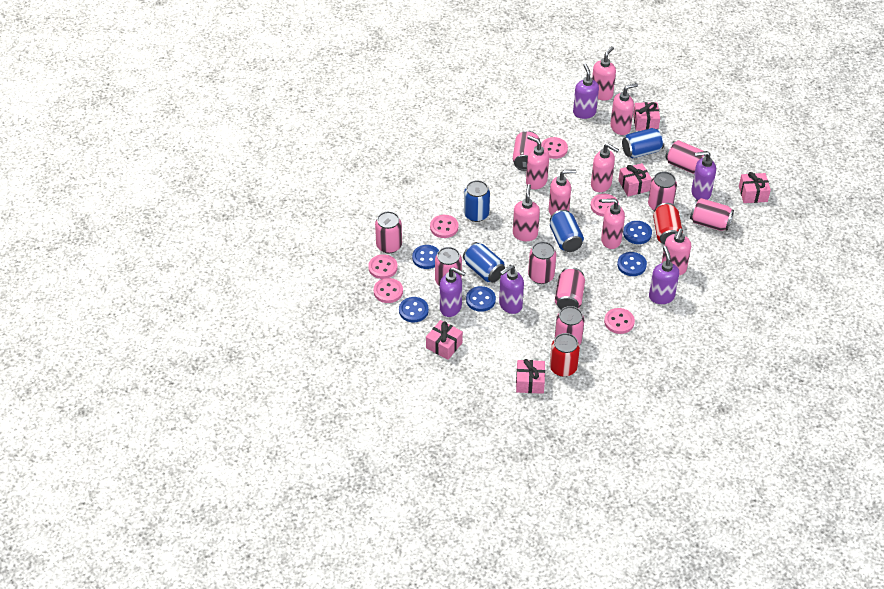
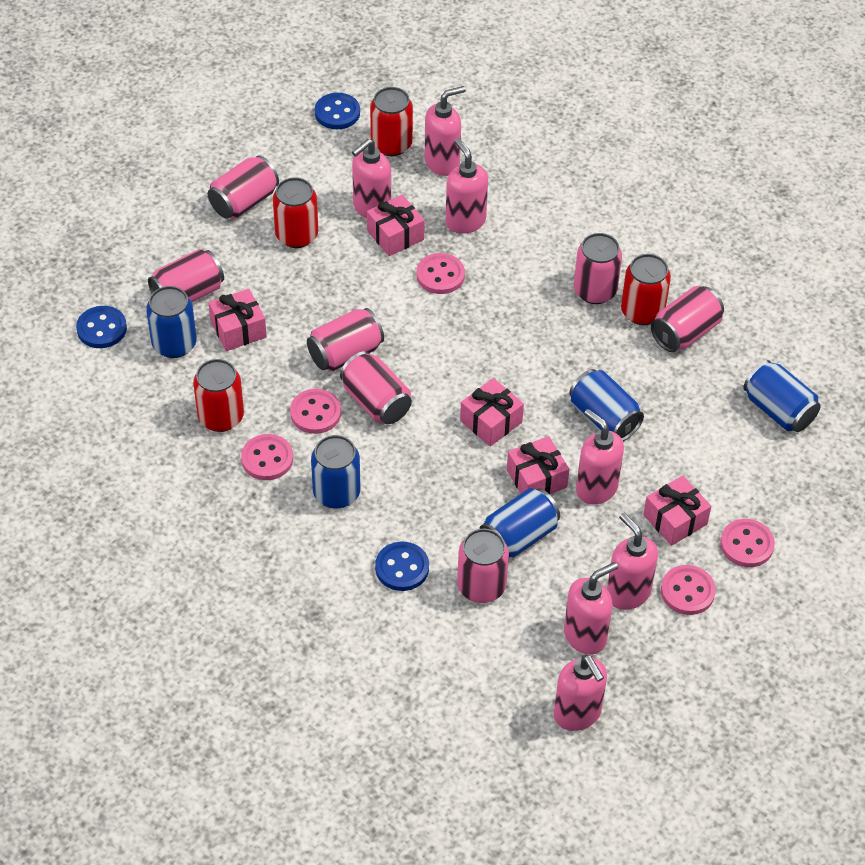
blue button: [399,297,429,322] [412,245,439,269] [466,286,496,312] [617,252,647,276] [623,221,652,244] = 5 -> [76,306,127,348] [315,93,360,129] [375,542,429,591] = 3
blue can: [463,242,505,282] [464,180,490,222] [550,210,584,252] [622,128,664,158] = 4 -> [146,286,197,358] [311,435,360,509] [479,488,560,557] [569,369,644,441] [744,360,821,432] = 5
pink button: [368,254,398,279] [374,278,403,303] [430,215,458,238] [541,137,568,159] [590,194,619,217] [604,308,635,334] = 6 -> [241,434,293,480] [290,389,341,434] [416,253,465,294] [661,565,716,615] [720,519,775,567] = 5
pink can: [375,211,402,253] [435,247,462,286] [513,131,540,171] [528,241,556,284] [555,267,585,309] [555,306,584,345] [648,171,677,211] [665,140,707,174] [690,198,734,231] = 9 -> [148,249,224,302] [208,155,279,219] [307,308,384,372] [340,351,412,424] [457,529,509,603] [574,233,622,304] [651,286,724,352] = 7
pink soap dispenser: [513,184,540,241] [526,135,549,189] [549,169,576,215] [591,143,619,192] [592,46,616,101] [601,198,625,249] [610,83,638,135] [662,229,691,275] = 8 -> [352,139,391,219] [425,86,466,176] [446,138,488,234] [554,654,607,731] [564,562,618,655] [576,409,624,505] [607,513,658,610] = 7
purple soap dispenser: [440,267,465,317] [499,265,524,314] [573,64,599,119] [649,246,679,304] [691,151,716,200] = 5 -> none = 0
red can: [550,333,580,377] [653,203,683,245] = 2 -> [193,359,244,432] [273,177,318,248] [370,87,413,156] [621,254,671,325] = 4

